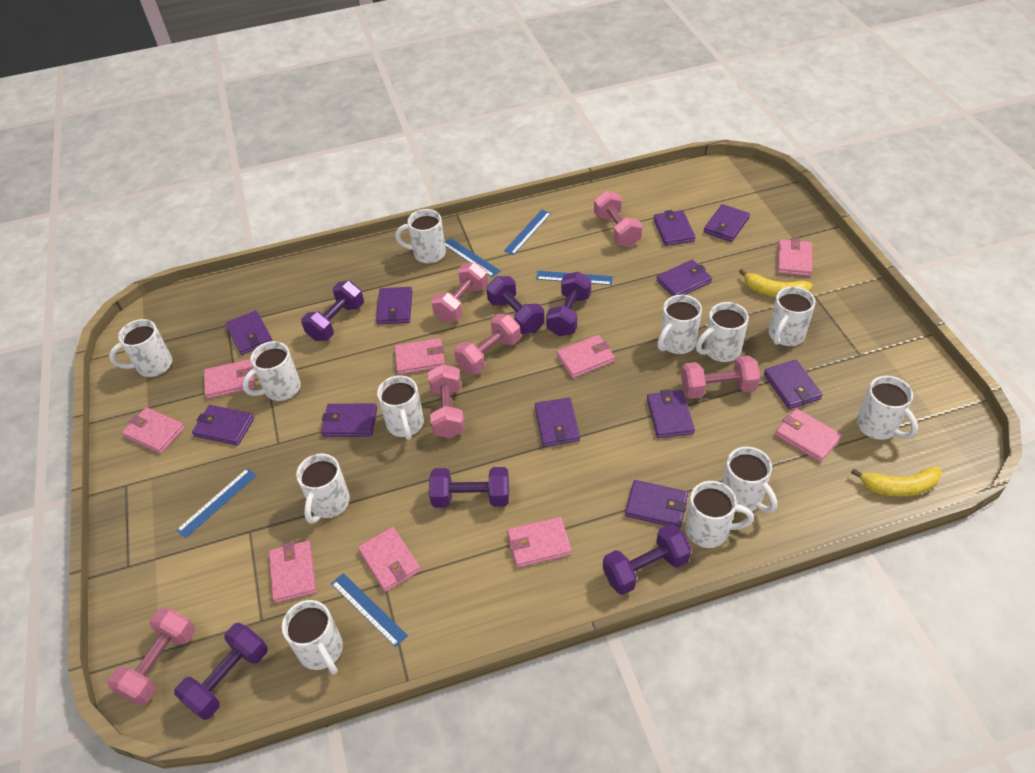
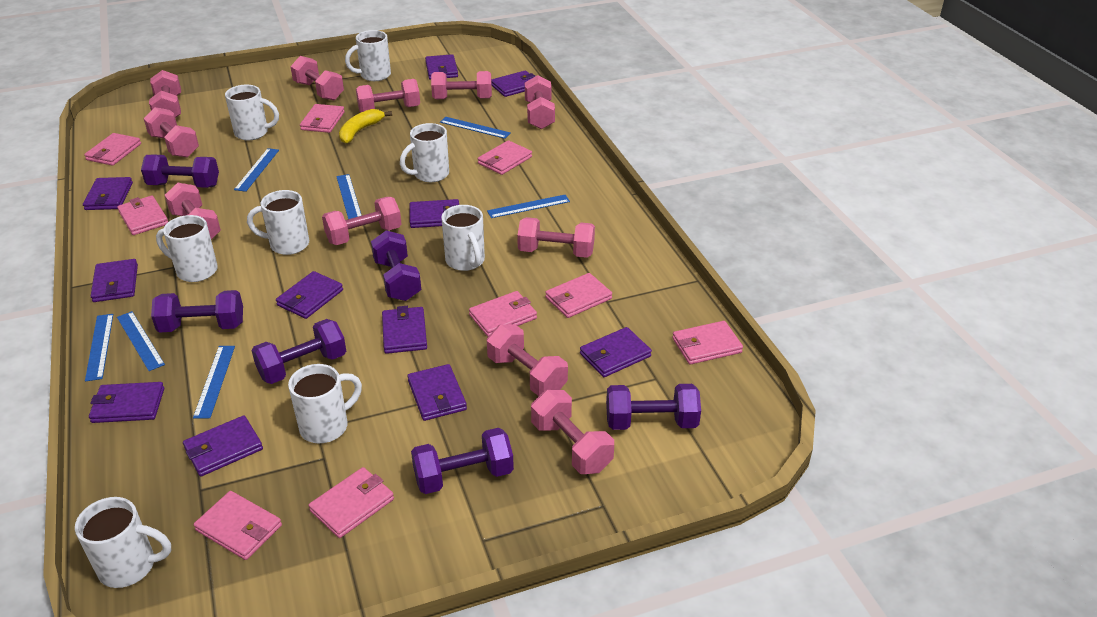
blue ruler: [176,468,257,538] [331,573,408,647] [445,238,501,277] [504,210,551,255] [536,271,613,285] = 5 -> [85,314,113,382] [117,311,165,371] [193,346,235,419] [234,148,279,192] [336,174,362,219] [440,117,511,139] [487,195,570,218] = 7
pink dumbbell: [107,608,195,705] [428,364,465,438] [431,262,488,322] [454,314,521,374] [594,191,642,247] [681,356,760,399] = 6 -> [144,107,199,158] [149,70,181,118] [165,183,221,239] [290,56,344,100] [322,197,401,245] [356,79,420,113] [431,71,492,99] [487,324,568,396] [517,217,595,258] [525,75,555,129] [531,390,614,474] = 11
white mug: [109,319,172,377] [242,341,301,401] [282,600,343,674] [296,453,350,524] [377,375,424,440] [395,209,446,263] [657,295,702,354] [685,481,754,548] [696,302,749,362] [722,447,777,513] [769,286,816,346] [857,376,918,440] = 12 -> [75,497,171,588] [156,215,218,282] [225,85,279,140] [247,190,309,255] [288,364,362,444] [345,30,391,81] [400,123,449,182] [441,205,485,271] = 8
yellow banana: [739,269,813,297] [851,466,942,497] = 2 -> [339,109,392,144] = 1

